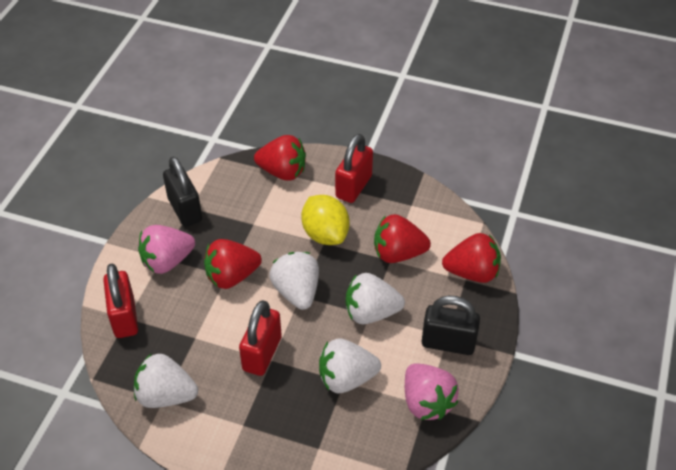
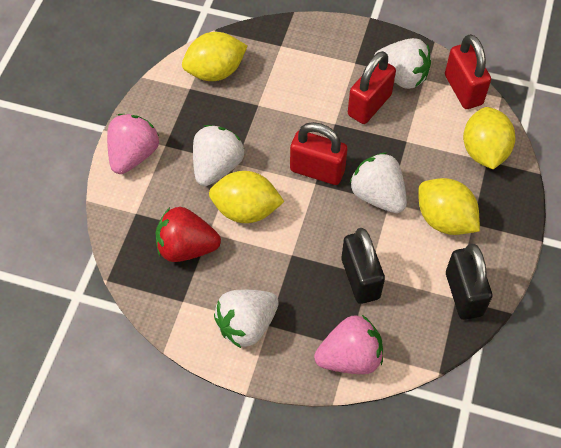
red strawberry: [204,239,262,289] [254,135,306,180] [374,214,431,263] [442,233,501,283] = 4 -> [156,207,221,262] = 1
yellow lemon: [301,195,350,245] = 1 -> [182,32,247,81] [209,171,284,223] [418,178,480,235] [463,107,515,169] = 4

